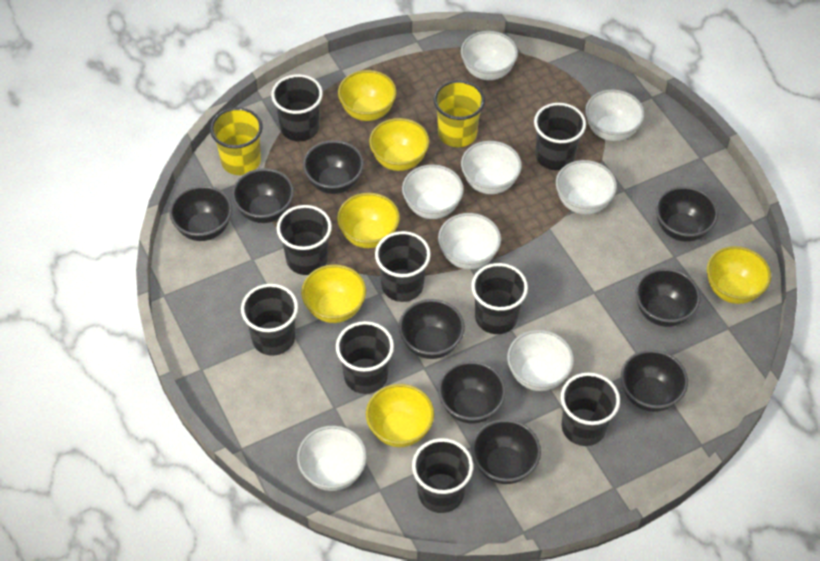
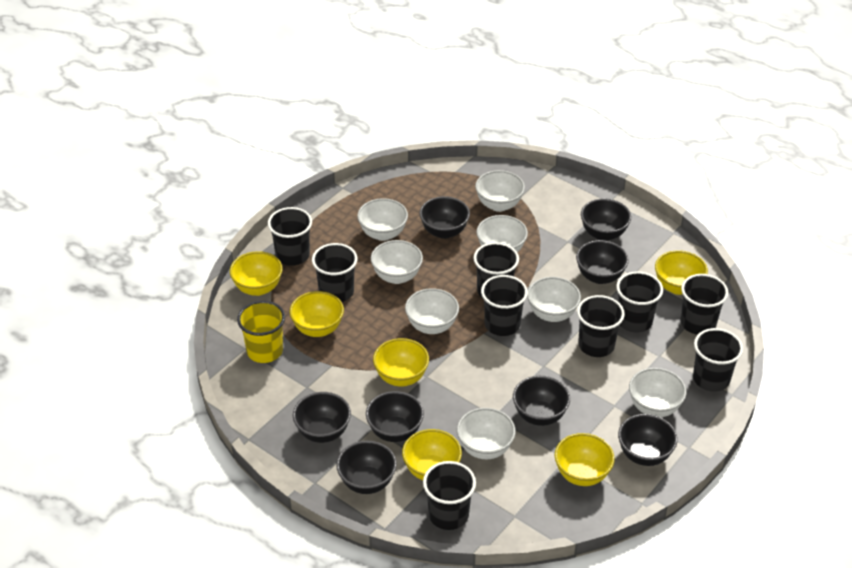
black bowl: [169,186,232,241] [232,168,294,223] [303,140,364,194] [399,299,465,359] [438,361,506,424] [471,419,541,484] [621,350,688,412] [635,268,700,327] [656,186,718,242] = 9 -> [293,392,351,443] [336,441,397,494] [366,391,424,442] [419,196,470,239] [513,376,570,426] [576,240,629,284] [581,198,631,241] [618,414,678,466] = 8
yellow cup: [210,107,263,175] [434,80,485,147] = 2 -> [237,301,285,363] = 1

